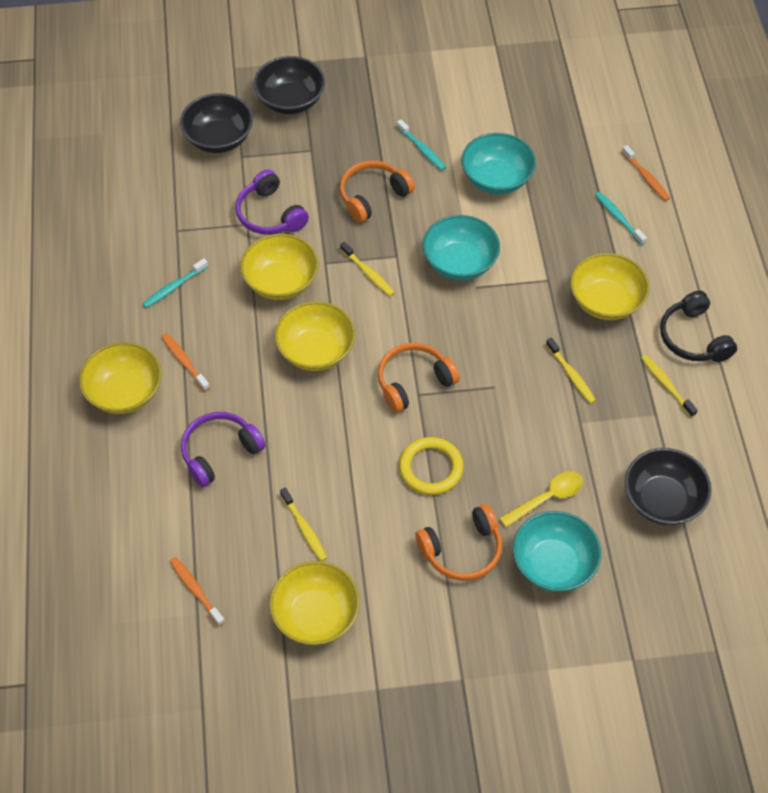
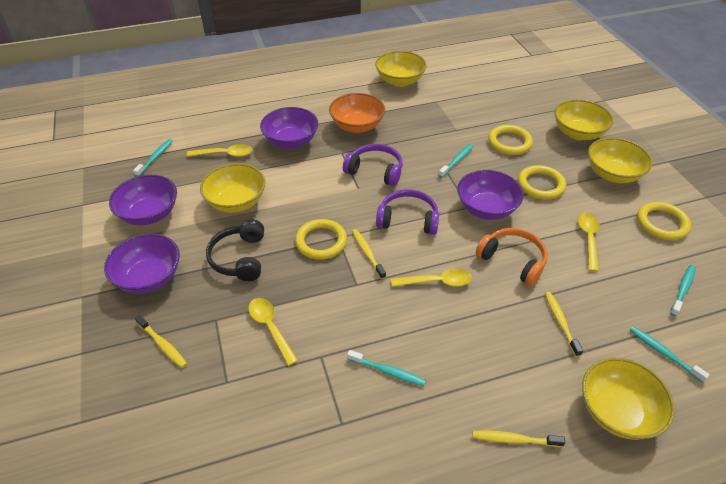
black bowl: [180,93,253,153] [253,56,325,114] [625,448,712,525] = 3 -> none = 0
orange bowl: none = 0 -> [329,93,385,133] = 1
orange headphones: [340,160,415,223] [378,343,460,413] [415,504,502,581] = 3 -> [476,228,548,286] = 1
orange toothbrush: [161,333,210,391] [170,557,225,626] [622,145,670,201] = 3 -> none = 0
purple bowl: none = 0 -> [104,234,180,294] [109,175,177,225] [260,107,318,149] [457,170,524,220] = 4
turquoise bowl: [423,215,500,280] [461,133,536,194] [513,511,601,592] = 3 -> none = 0
turquoise toothbrush: [143,258,208,308] [397,119,446,171] [595,192,647,245] = 3 -> [133,139,173,176] [347,350,426,386] [438,144,473,178] [629,326,710,383] [670,265,696,316] = 5
yellow ring: [399,437,464,495] = 1 -> [295,219,347,260] [488,125,533,155] [518,165,566,200] [637,202,691,240] = 4
yellow spoon: [499,471,583,528] = 1 -> [187,144,252,157] [248,298,298,366] [391,268,472,287] [578,213,600,272] = 4

